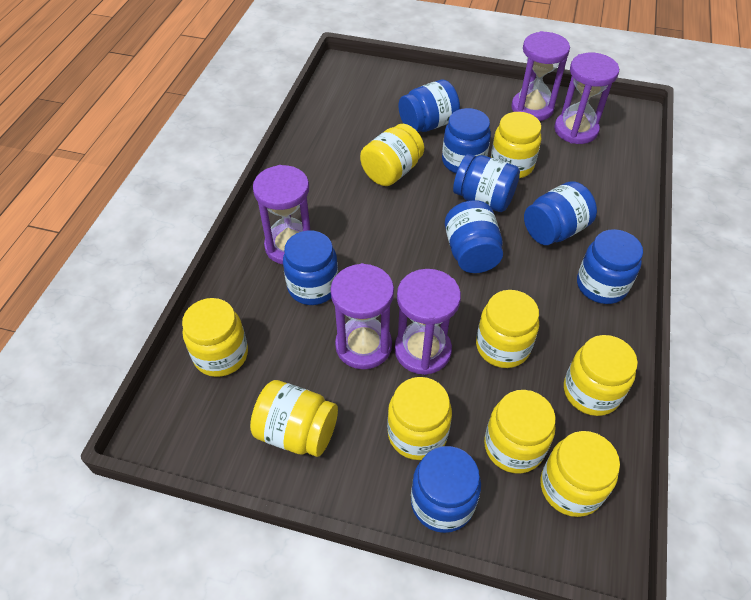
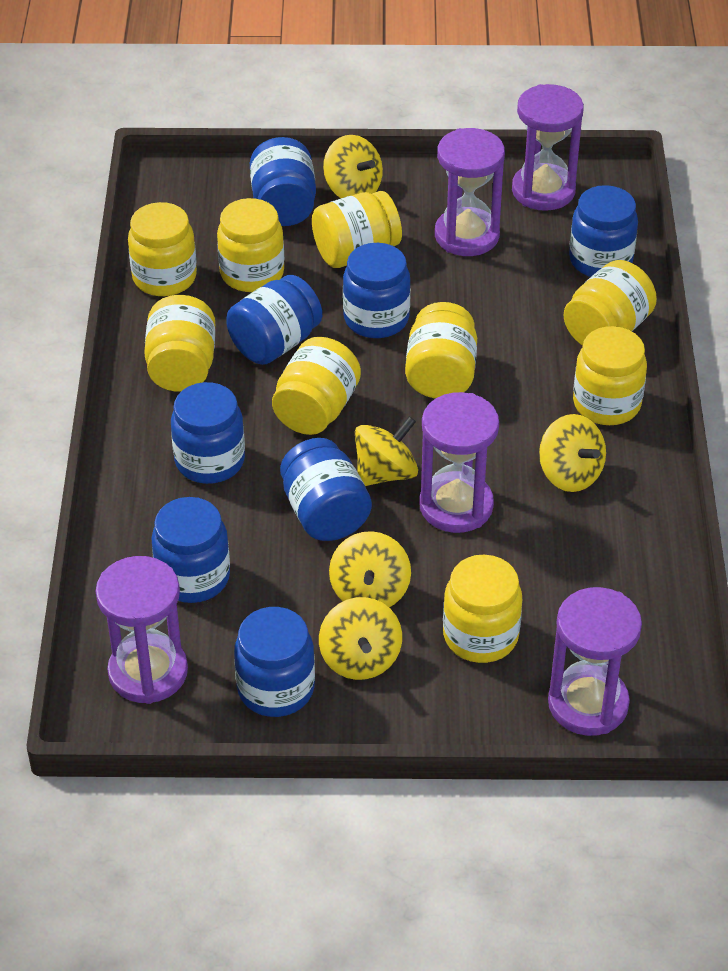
yellow spinning top: none = 0 -> [319,597,402,680] [323,135,383,198] [329,531,411,607] [355,416,418,486] [539,414,606,492] = 5

